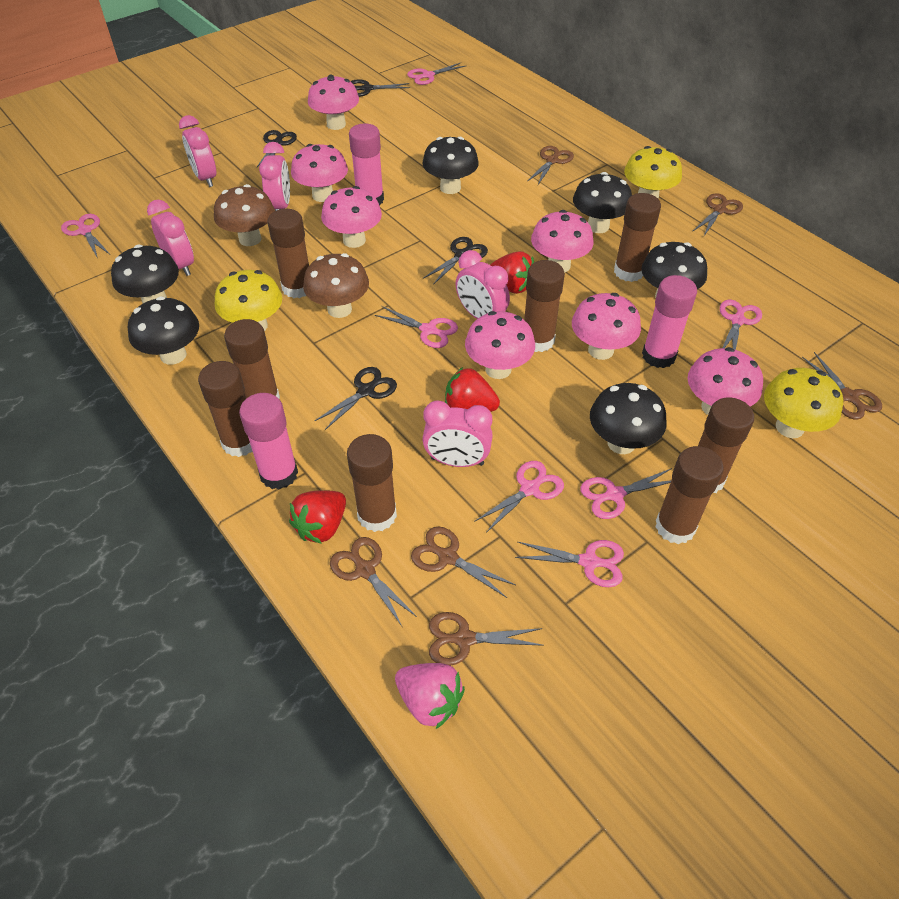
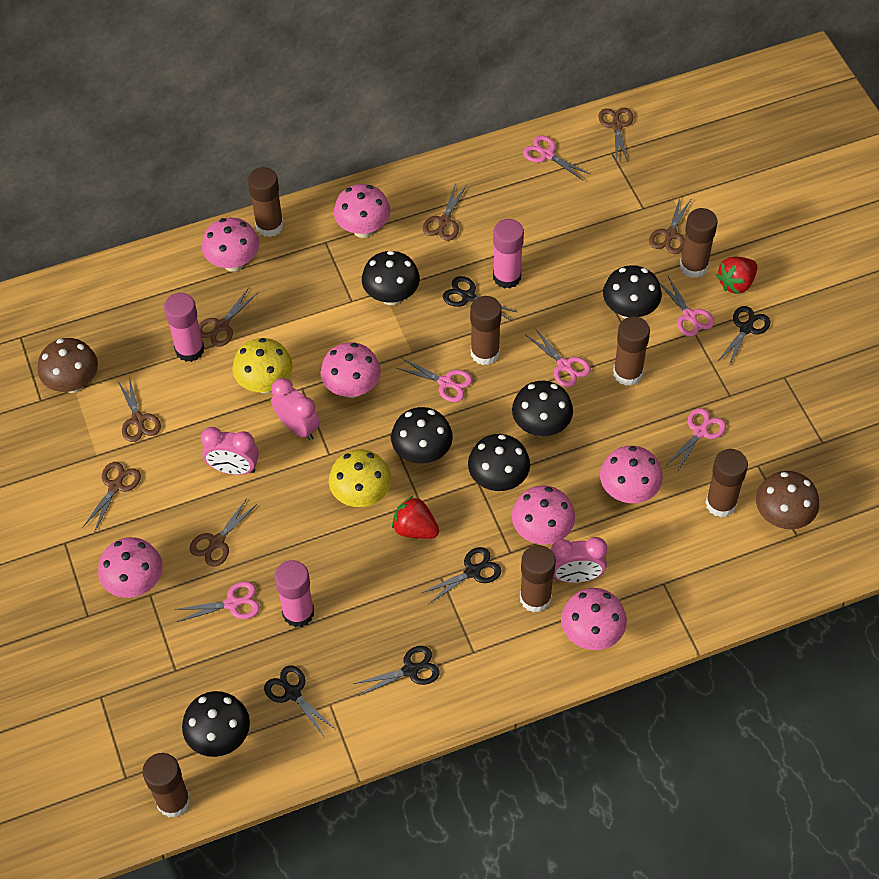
black scissors: [257,130,297,167] [315,367,397,430] [350,79,410,97] [423,237,488,285] = 4 -> [264,665,335,738] [353,646,440,696] [422,547,501,604] [443,276,516,320] [717,306,771,368] = 5
brown glue stick: [198,361,253,457] [224,319,280,399] [268,209,309,298] [347,434,397,532] [524,260,565,352] [614,193,661,282] [655,446,724,544] [698,397,754,493] = 8 -> [143,753,191,818] [248,167,284,237] [470,296,502,365] [520,545,556,613] [613,316,650,386] [680,208,718,278] [705,449,748,517] = 7
brown scissors: [330,537,417,626] [411,526,516,598] [429,612,544,666] [527,146,574,185] [692,193,743,236] [802,352,882,419] = 6 -> [82,462,141,533] [118,376,161,442] [190,498,257,567] [199,288,258,347] [423,183,467,241] [598,108,634,162] [649,198,692,254] = 7
pink clock: [147,200,194,276] [179,115,216,187] [259,142,290,211] [422,400,493,467] [456,250,510,319] = 5 -> [201,427,259,475] [271,378,320,440] [551,537,607,583] = 3
pink scissors: [61,214,109,257] [375,306,458,348] [407,63,466,85] [474,461,564,533] [515,540,624,587] [580,468,672,519] [720,300,762,350] = 7 -> [174,581,260,622] [397,358,472,402] [523,135,590,181] [526,328,591,387] [659,276,715,337] [666,408,726,472] = 6
pink strawberry: [395,663,465,729] = 1 -> none = 0
red strawberry: [289,490,346,544] [445,367,500,412] [491,251,534,294] = 3 -> [392,496,439,539] [716,257,757,294] = 2
yellow mushroom: [215,270,282,331] [624,146,682,199] [764,368,843,438] = 3 -> [232,338,293,393] [329,449,391,507] = 2

